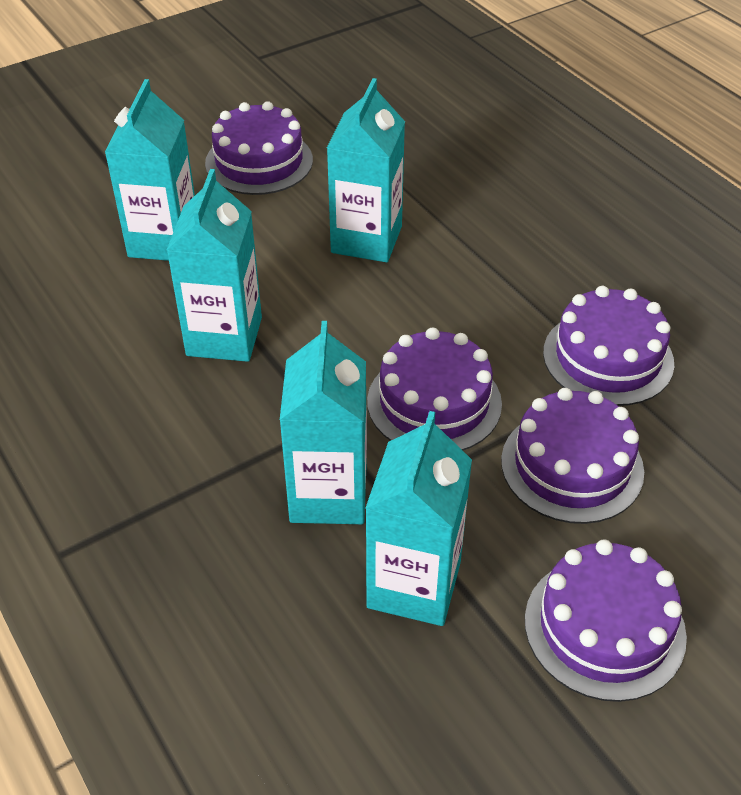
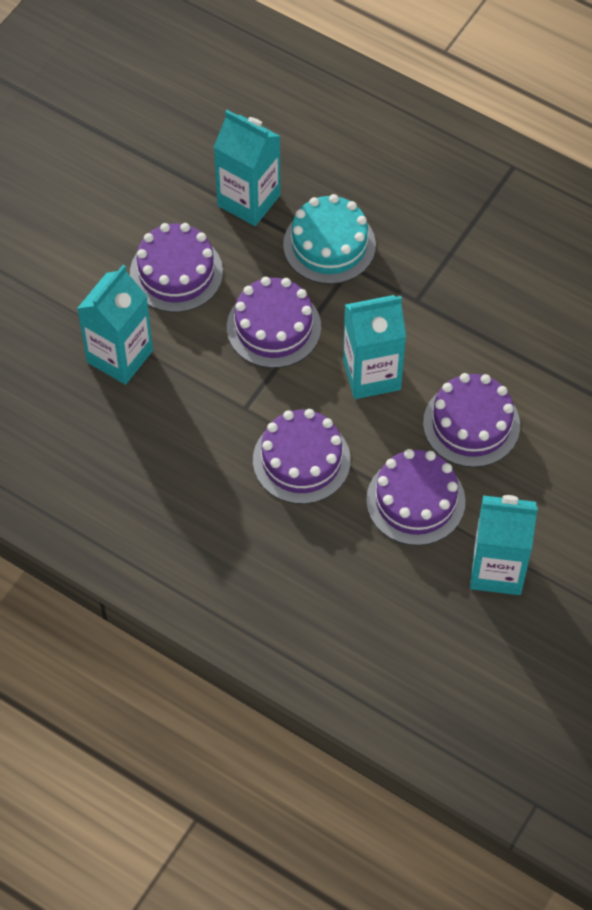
turquoise cake: none = 0 -> [283,194,376,284] = 1
turquoise carton: [105,79,195,261] [167,169,262,362] [280,321,367,524] [327,78,405,262] [365,411,472,626] = 5 -> [77,265,153,385] [214,110,281,226] [343,295,406,399] [470,495,538,595] = 4

